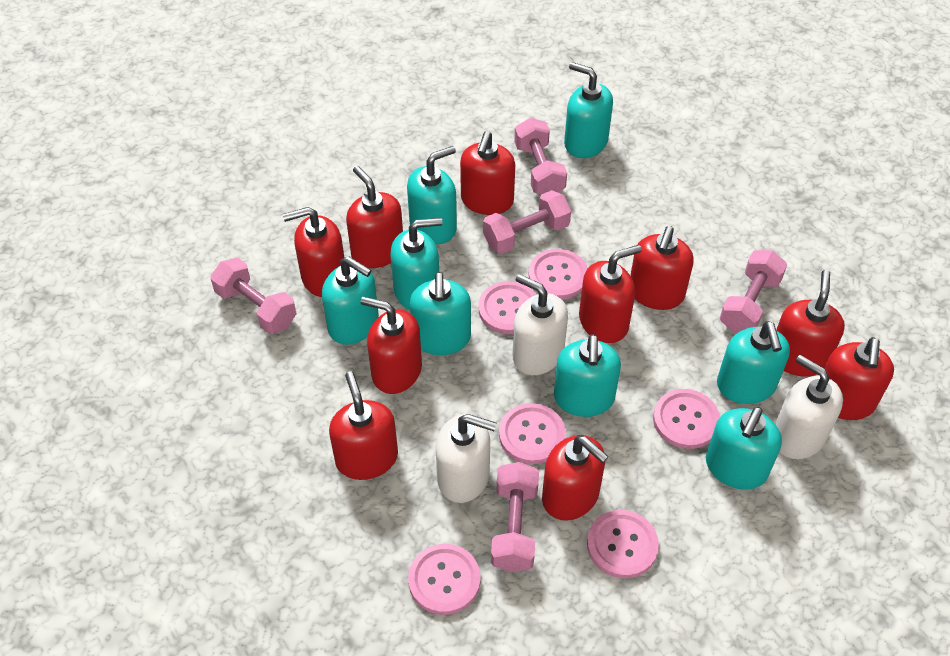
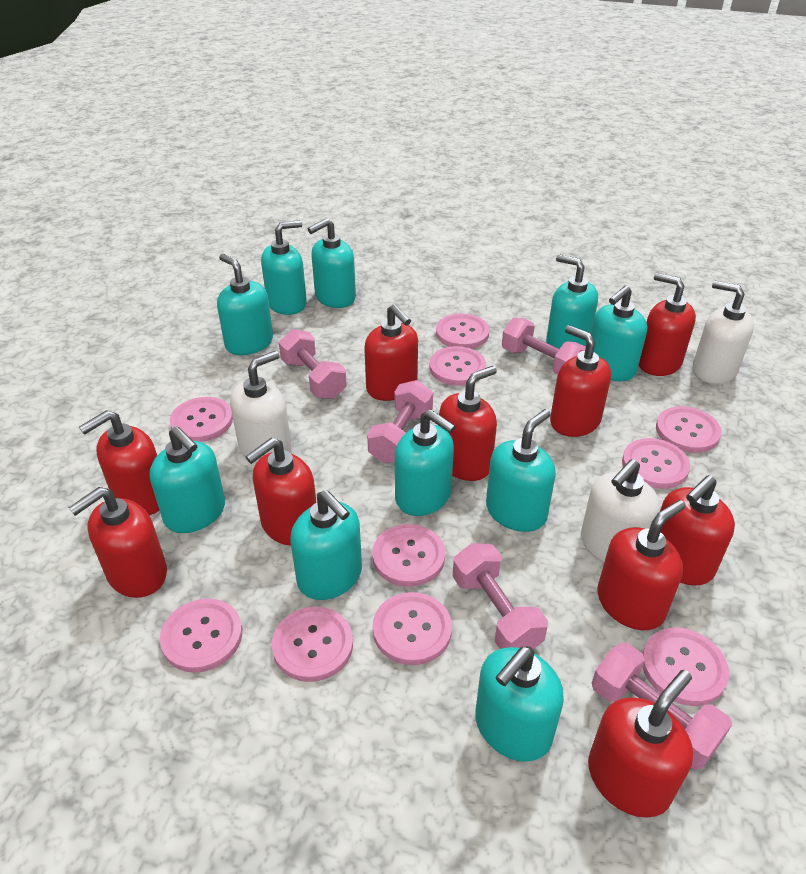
pink button: [408,544,480,615] [478,281,536,334] [499,403,566,464] [528,249,588,299] [587,510,659,578] [653,389,720,449] = 6 -> [160,598,242,673] [170,397,233,442] [272,607,353,682] [372,524,445,587] [373,592,452,665] [429,346,486,386] [436,314,489,349] [622,438,690,489] [642,628,729,706] [656,406,721,453] = 10
turquoise soap dispenser: [322,256,379,345] [390,218,443,310] [407,146,457,244] [409,272,471,355] [554,334,621,417] [564,62,613,158] [706,406,782,490] [717,321,790,404] = 8 -> [149,426,225,533] [217,254,273,355] [261,220,307,315] [290,490,362,600] [308,218,356,308] [395,409,456,516] [475,646,564,762] [486,409,556,532] [546,254,598,349] [591,285,647,381] = 10

